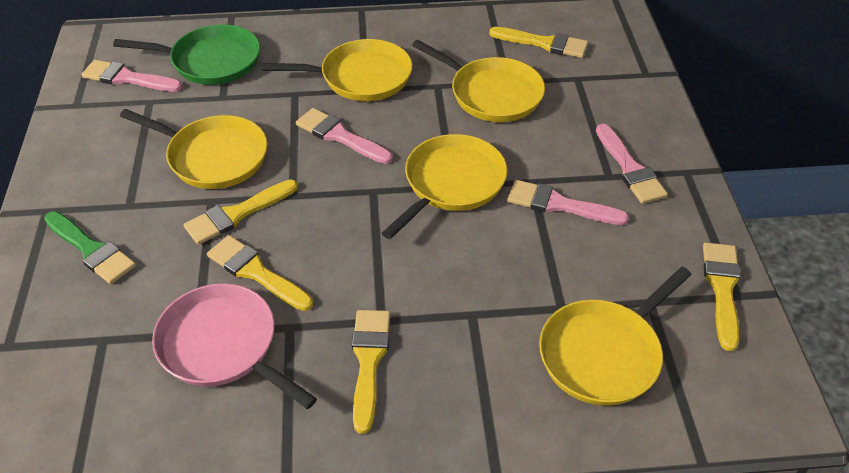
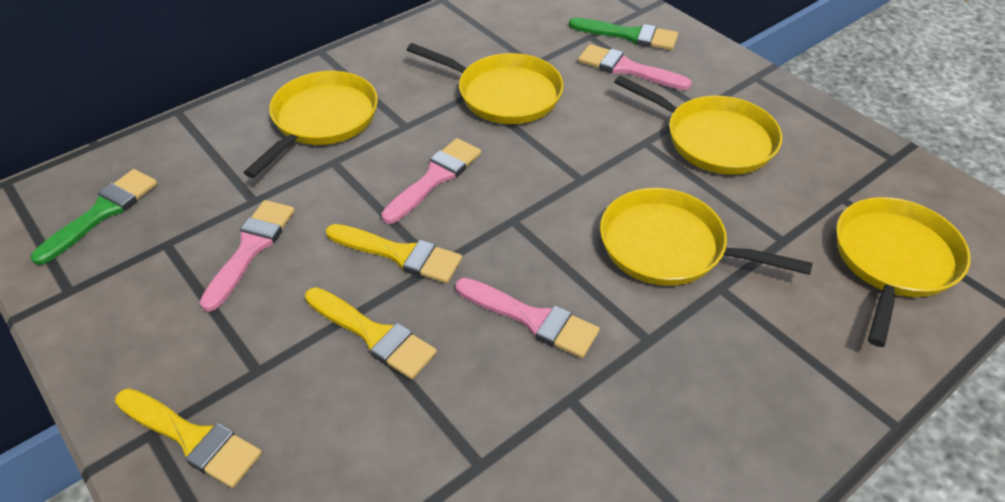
green brush: [44,211,136,284] = 1 -> [31,169,157,265] [569,18,678,50] = 2
green pan: [113,25,260,85] = 1 -> none = 0
pink pan: [152,283,317,409] = 1 -> none = 0
yellow brush: [184,179,298,245] [207,235,313,311] [352,310,390,434] [489,27,588,58] [703,242,741,351] = 5 -> [115,388,262,488] [305,287,437,379] [326,224,462,283] = 3

